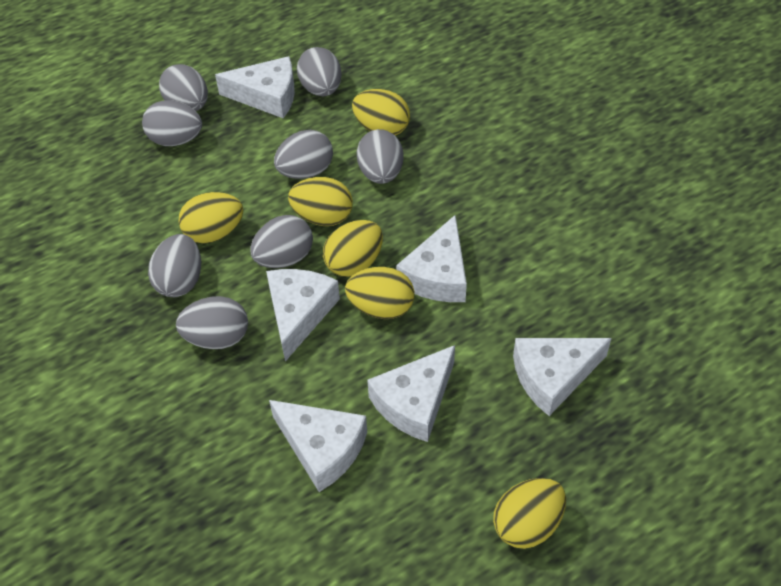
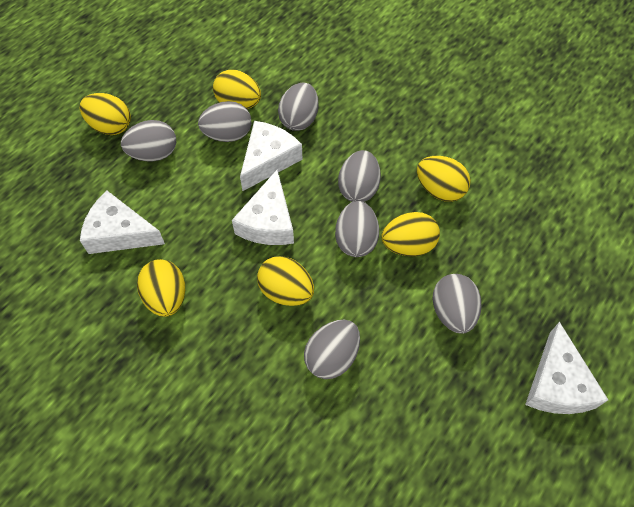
grey egg: [142,101,202,146] [148,234,201,297] [159,64,208,111] [176,296,248,349] [250,215,313,268] [274,130,333,179] [297,47,342,96] [357,129,404,184] = 8 -> [121,120,176,161] [198,101,251,142] [278,83,319,131] [304,320,360,379] [335,201,379,257] [338,150,381,202] [432,274,482,334] = 7
white cheese: [215,56,295,118] [266,269,340,362] [269,400,367,492] [367,345,455,442] [396,215,467,302] [513,338,611,416] = 6 -> [80,191,165,254] [232,169,294,245] [240,121,302,191] [525,322,608,414] = 4

